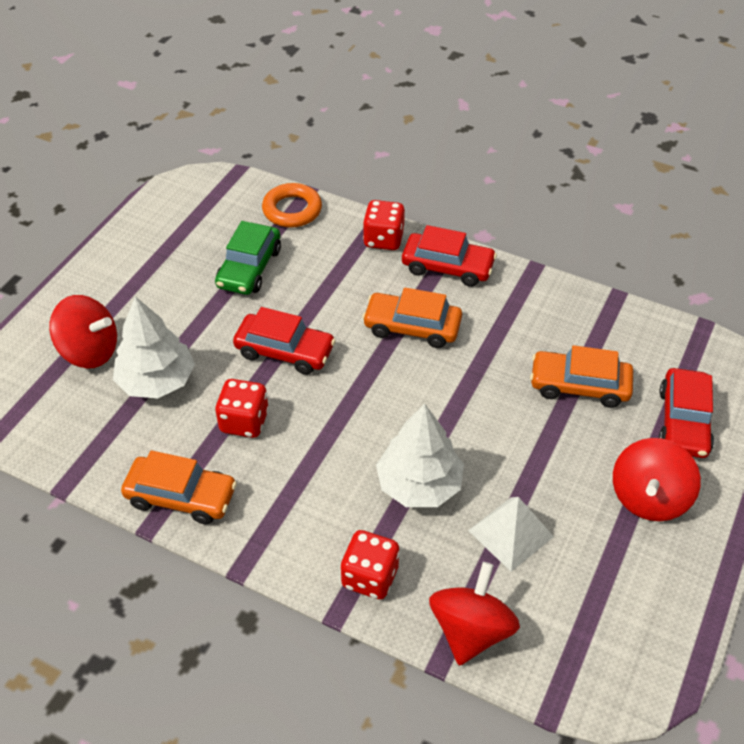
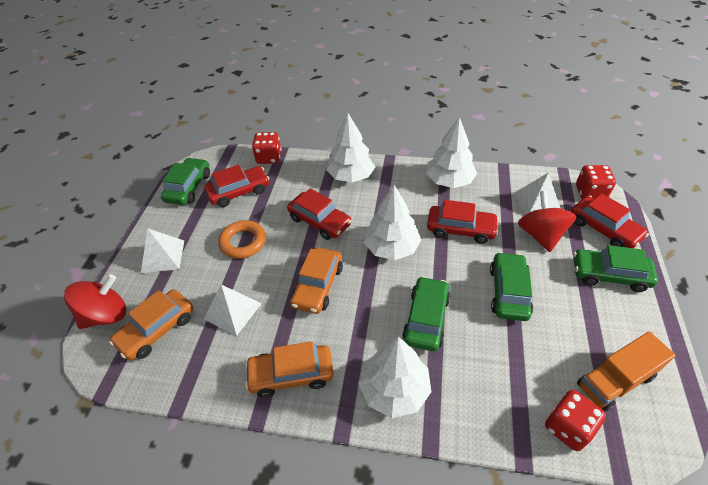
green car: [215,221,281,295] = 1 -> [161,158,210,205] [402,276,450,351] [490,252,533,321] [573,245,658,292] = 4
orange truck: none = 0 -> [577,331,676,412] = 1
red car: [233,307,336,375] [402,225,497,287] [659,368,714,458] = 3 -> [204,165,269,207] [287,189,352,240] [427,200,499,244] [571,194,649,248] = 4
red spinning top: [49,295,117,369] [429,562,520,666] [613,438,701,521] = 3 -> [64,275,126,329] [518,190,576,252] = 2
white pyramid: [468,497,554,572] = 1 -> [141,229,184,273] [204,285,262,336] [514,173,560,214] = 3
white tree: [113,296,195,398] [376,404,464,507] = 2 -> [326,113,376,182] [358,337,432,418] [364,185,421,260] [426,117,477,188] = 4

